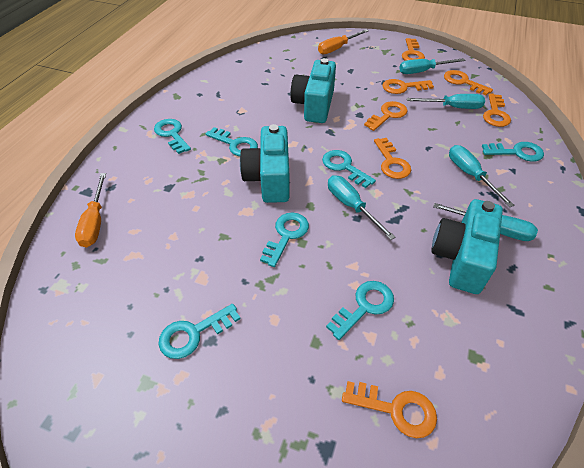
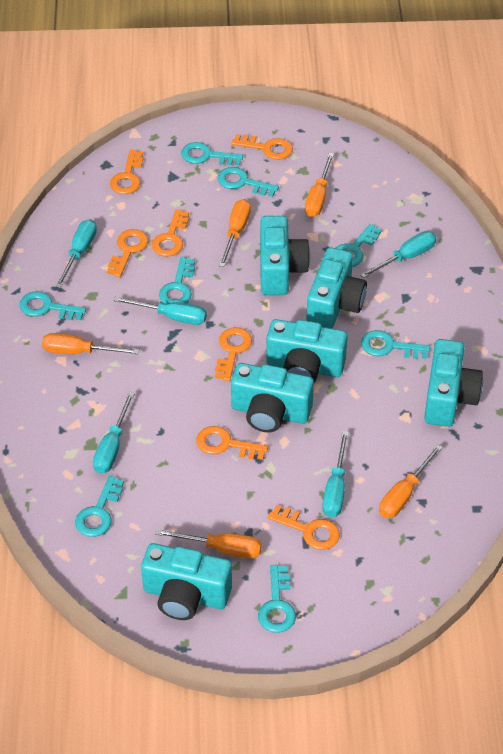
orange screwdriver: [75,173,106,248] [318,29,369,55] = 2 -> [42,333,139,354] [155,529,262,559] [219,199,251,267] [305,153,334,217] [379,444,443,518] = 5
turquoise camera: [240,124,290,203] [290,58,336,123] [431,199,503,294] = 3 -> [141,543,232,620] [231,363,314,433] [260,216,310,295] [266,319,348,382] [306,247,367,329] [424,339,483,427] = 6
turquoise key: [154,119,191,154] [158,304,241,359] [206,127,258,156] [260,212,309,267] [322,150,376,188] [326,281,394,340] [482,142,544,162] = 7 -> [20,291,86,320] [75,476,124,537] [159,257,195,304] [181,142,243,166] [218,167,279,197] [258,565,296,633] [336,224,382,267] [361,330,430,359] = 8

